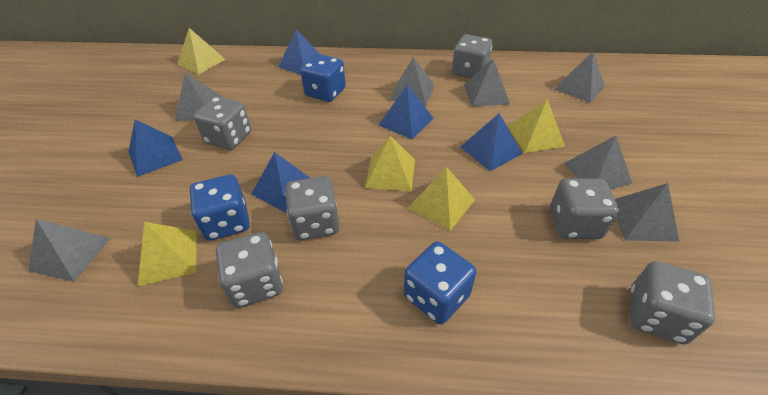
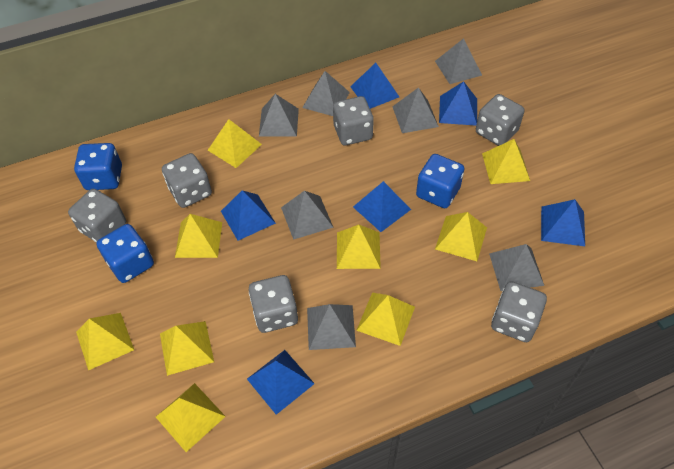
blue pyramid: [128,119,183,177] [251,152,310,213] [278,29,320,75] [378,85,433,139] [460,113,522,171] = 5 -> [221,190,276,241] [247,350,315,415] [350,63,399,109] [353,181,411,232] [439,81,477,126] [541,199,585,246] = 6
yellow pyramid: [138,222,197,286] [177,28,226,74] [365,136,415,191] [408,167,475,231] [508,99,565,153] = 5 -> [76,313,134,370] [156,383,226,452] [160,321,214,376] [175,214,222,258] [208,119,262,168] [337,225,381,269] [356,292,415,346] [435,212,487,261] [482,139,530,184] = 9

